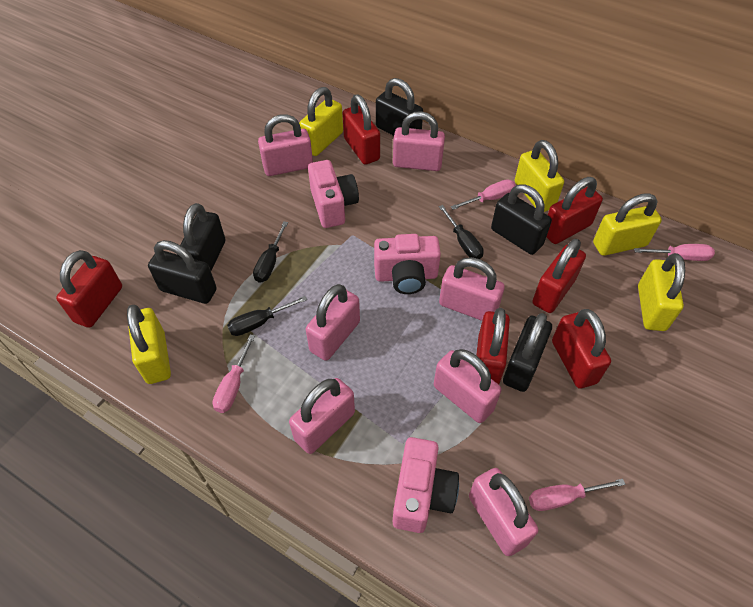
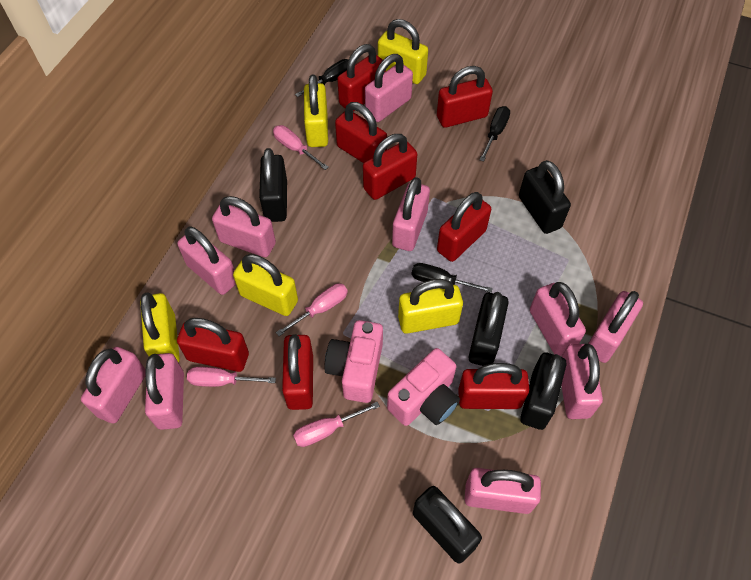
pink camera: [308,160,359,228] [374,234,441,294] [393,437,459,533] = 3 -> [324,320,383,403] [387,348,460,426] = 2
pink padlock: [258,114,313,176] [289,378,355,454] [306,284,360,361] [393,111,445,171] [434,349,501,423] [439,257,505,321] [469,468,538,556] = 7 -> [81,347,146,423] [145,353,184,430] [177,227,236,295] [212,196,276,257] [365,54,413,122] [392,177,430,251] [465,468,541,514] [530,282,586,356] [561,344,603,419] [588,291,643,363] = 10
red padlock: [56,250,122,328] [343,94,380,165] [476,308,510,384] [532,239,586,313] [546,177,603,244] [552,309,611,389] = 6 -> [177,318,249,372] [282,334,313,410] [335,102,387,163] [337,44,386,112] [363,134,417,200] [437,66,493,128] [437,192,491,262] [458,363,529,409] = 8

